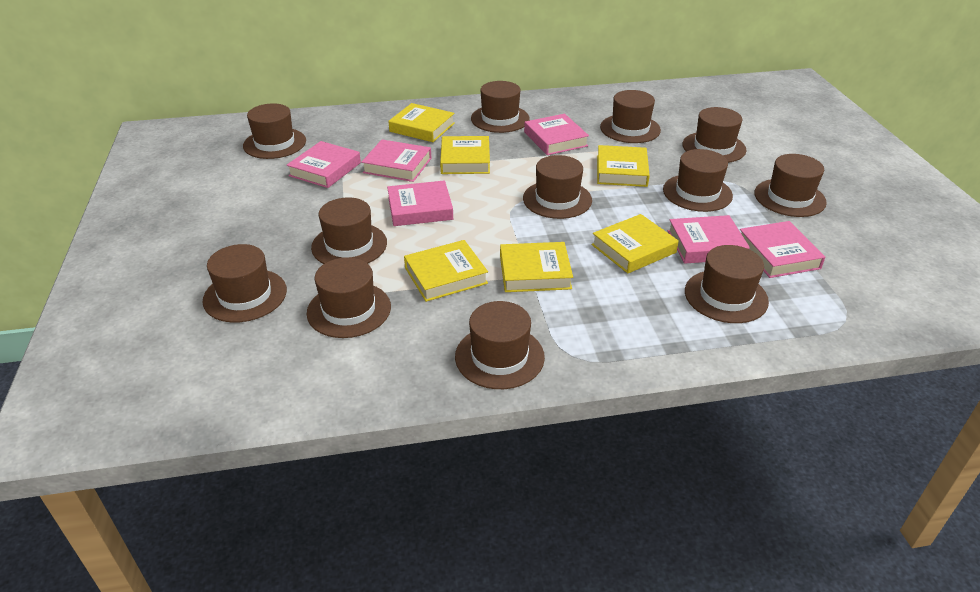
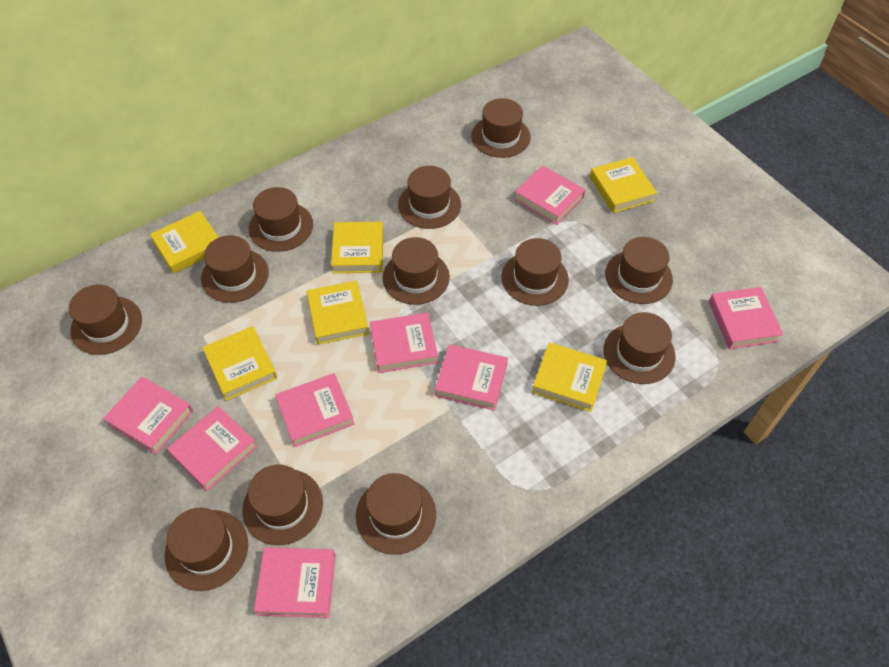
pink book: [287,141,361,188] [361,140,432,182] [387,180,453,226] [524,114,589,155] [668,215,750,264] [740,221,825,278] = 6 -> [103,377,193,454] [167,406,258,491] [254,547,336,618] [275,373,355,447] [370,313,438,373] [435,344,508,411] [514,165,585,225] [709,287,783,349] = 8

